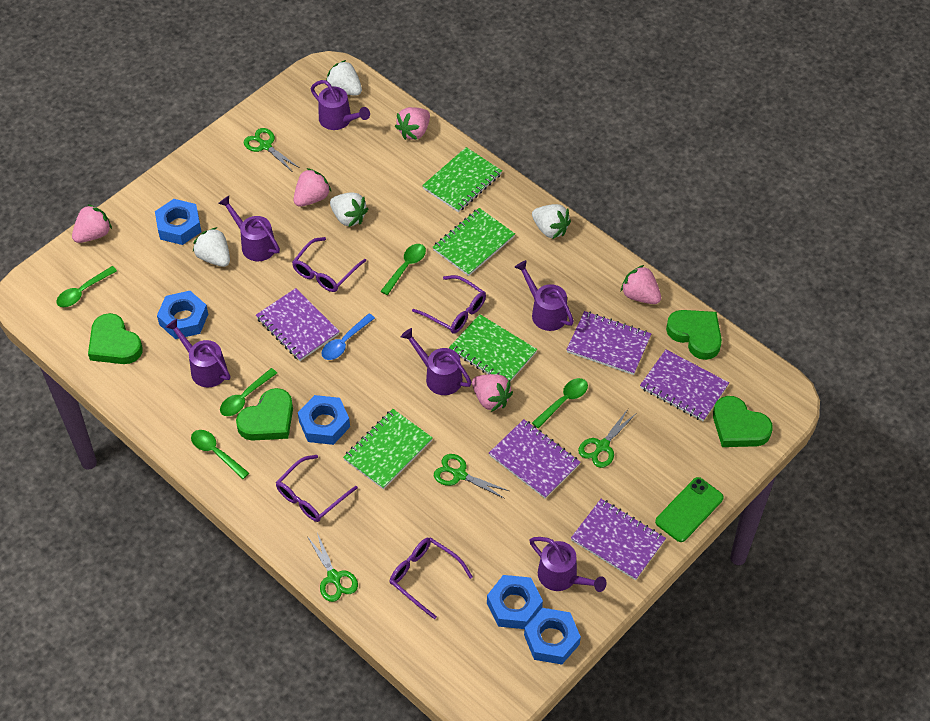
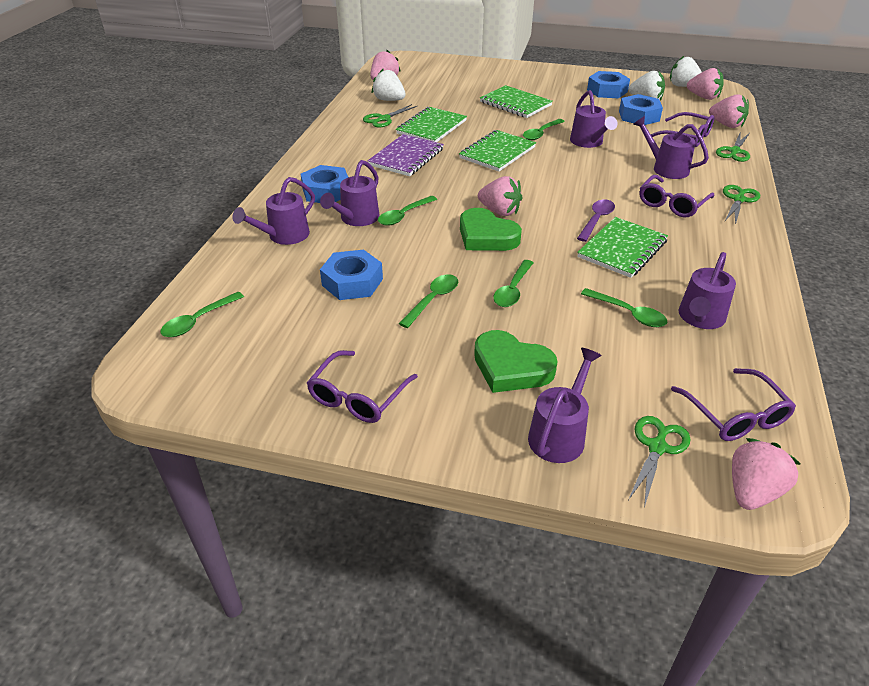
blue nut: [155,199,201,245] [157,291,208,339] [298,395,350,445] [487,575,543,629] [524,608,581,664] = 5 -> [300,165,348,203] [320,250,383,300] [587,71,630,98] [619,94,663,125] = 4
blue spoon: [321,313,375,360] = 1 -> none = 0
green heart: [88,313,143,364] [236,388,293,441] [666,310,722,360] [713,396,773,447] = 4 -> [460,208,522,251] [474,330,558,393] = 2
green phone: [655,477,724,542] = 1 -> none = 0
green spoon: [56,266,117,307] [191,430,249,479] [220,368,277,416] [381,244,426,295] [532,378,588,428] = 5 -> [160,292,244,337] [378,196,437,226] [399,274,458,328] [493,260,533,307] [523,119,565,140] [581,288,667,327] = 6
purple notebook: [256,288,340,361] [489,419,580,499] [566,311,651,375] [571,499,666,580] [640,350,729,421] = 5 -> [368,134,444,176] = 1
purple spoon: none = 0 -> [577,199,615,242] = 1
white strawberry: [193,227,230,267] [325,60,362,96] [330,192,368,227] [532,204,571,239] = 4 -> [372,69,406,101] [629,71,665,101] [670,55,702,87] = 3

